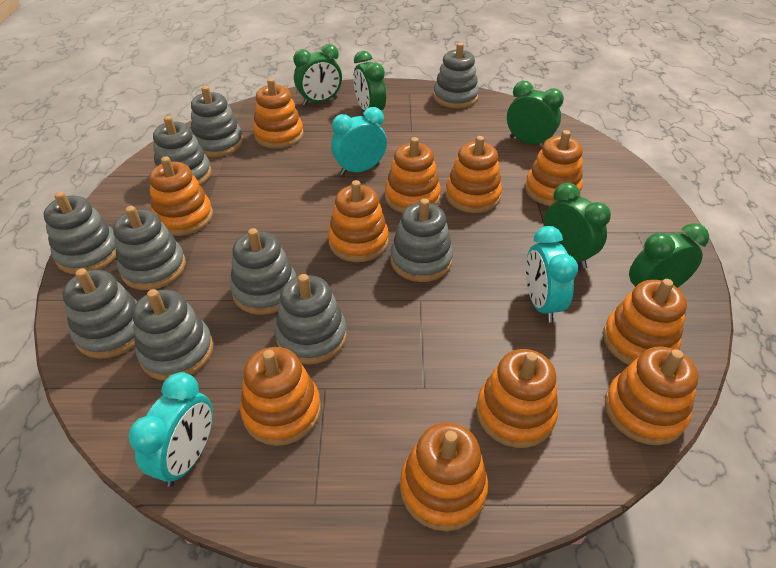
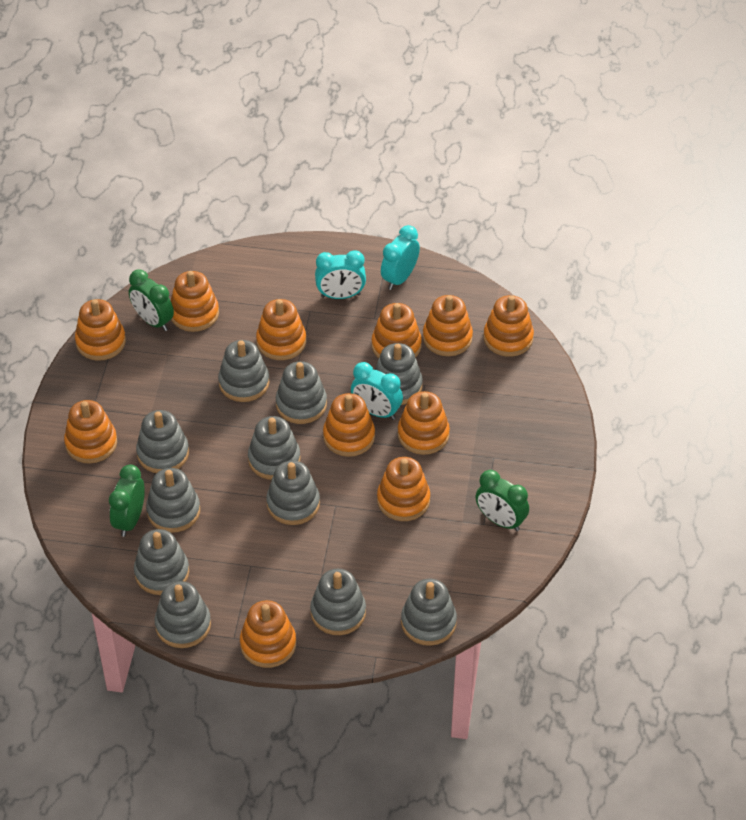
green clock: [293,44,342,106] [353,51,386,111] [507,81,564,144] [544,183,611,269] [629,223,709,288] = 5 -> [109,465,145,537] [129,270,174,331] [475,470,529,531] = 3
grey stacking toy: [43,192,116,274] [63,269,138,359] [113,206,186,290] [132,289,213,381] [153,116,211,185] [191,86,243,157] [230,228,297,315] [275,274,347,364] [390,198,453,282] [433,43,479,109] = 10 -> [134,529,189,595] [136,410,189,473] [146,468,200,533] [155,581,211,648] [218,340,269,402] [248,416,301,480] [266,460,320,525] [276,361,327,424] [310,569,366,635] [375,343,423,405] [401,579,457,646] = 11

